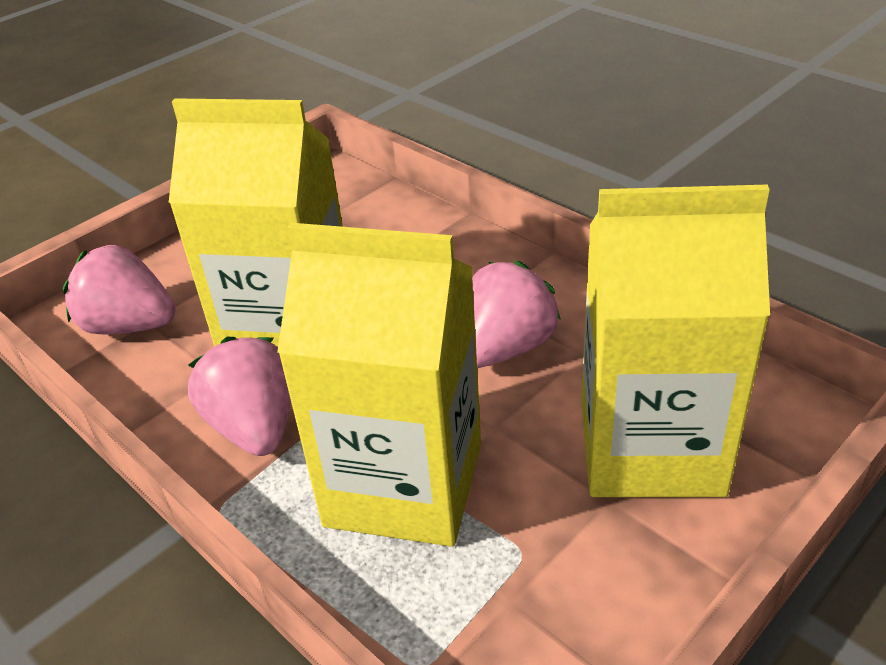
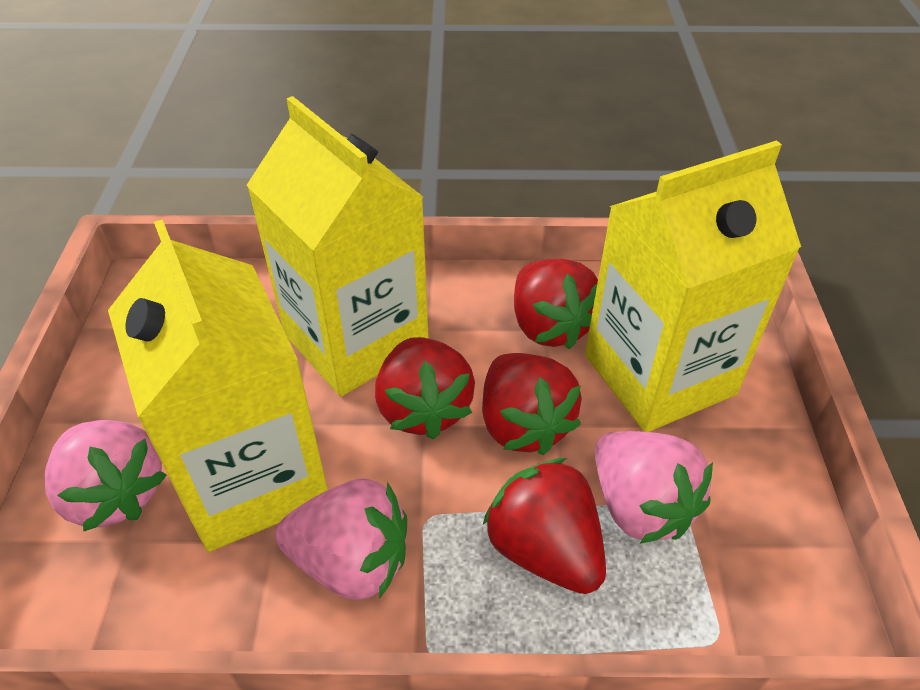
red strawberry: none = 0 -> [375,337,475,440] [482,353,582,455] [483,458,606,594] [514,259,598,349] = 4

